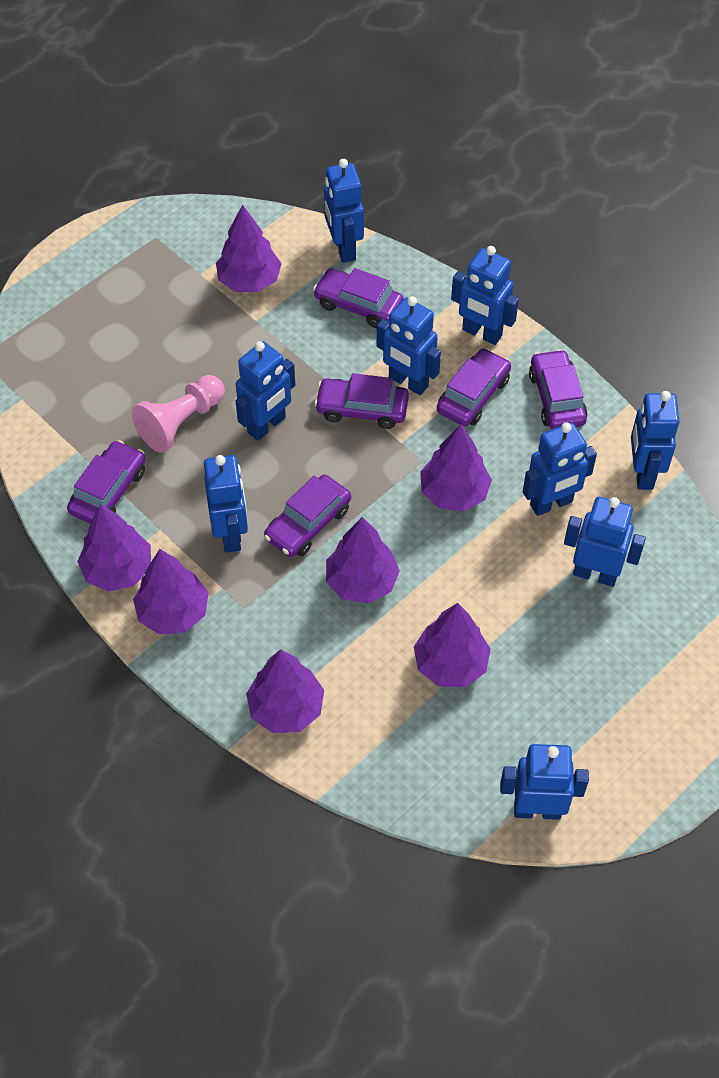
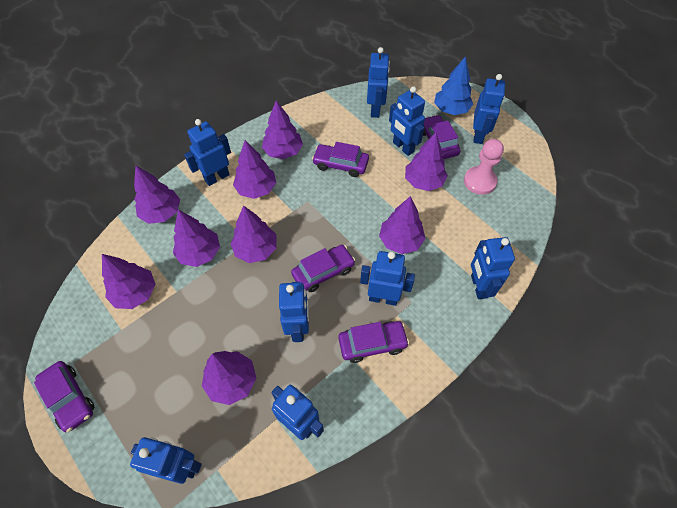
blue tree: none = 0 -> [434,56,473,115] = 1
purple car: [67,440,146,524] [264,475,351,557] [313,268,404,328] [314,373,409,429] [437,348,511,426] [529,349,588,429] = 6 -> [34,361,95,432] [291,245,355,292] [312,142,369,177] [338,321,409,363] [423,115,461,159] = 5
purple tree: [77,505,151,591] [133,549,209,635] [216,204,282,292] [246,649,324,733] [326,517,400,604] [414,603,491,687] [420,424,492,511] = 7 -> [102,254,156,309] [134,166,180,224] [173,210,220,267] [202,351,256,405] [231,205,277,263] [233,140,276,199] [262,101,303,159] [379,196,425,254] [405,133,448,191] = 9

